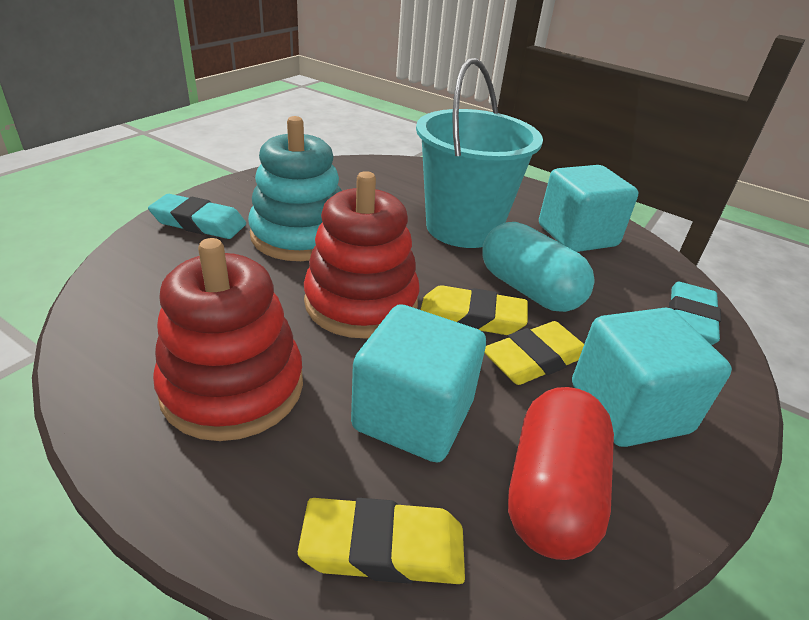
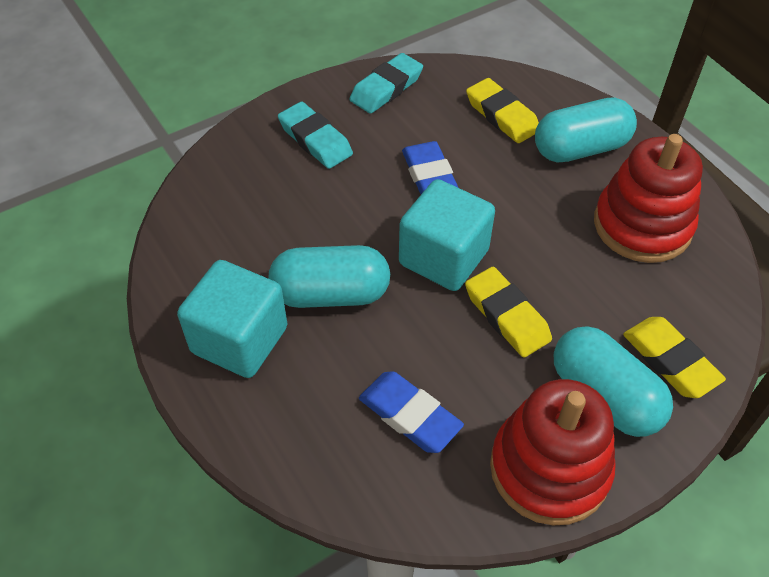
blue eraser: none = 0 -> [359,371,464,453] [402,141,458,194] = 2
red capsule: [508,387,614,560] = 1 -> none = 0
turquoise bucket: [416,58,543,248] = 1 -> none = 0
turquoise capsule: [482,222,594,312] = 1 -> [268,245,390,308] [535,97,637,162] [554,326,673,437] = 3
turquoise cube: [351,304,486,462] [539,165,638,252] [572,308,732,447] = 3 -> [177,260,288,378] [399,179,495,291] = 2
turquoise stacking toy: [248,116,342,261] = 1 -> none = 0

